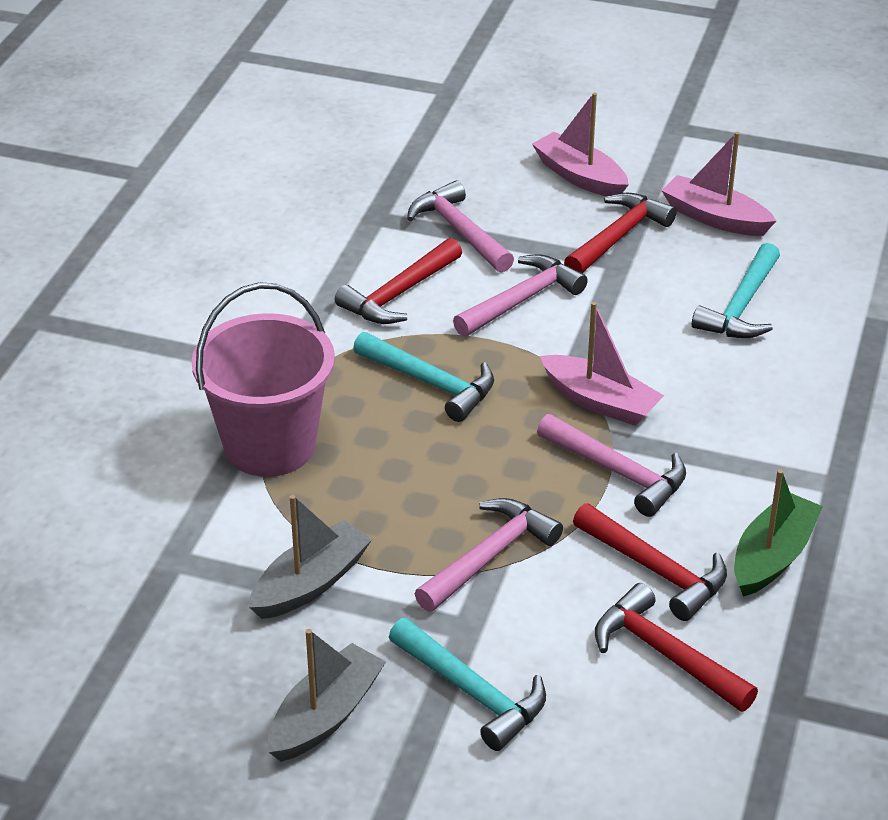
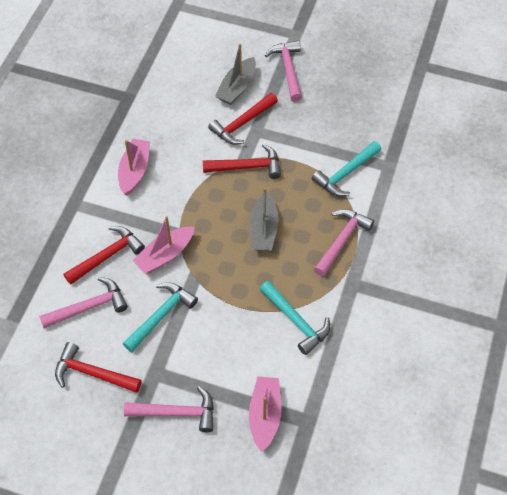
green boat: [734,469,823,597] = 1 -> none = 0
pink bucket: [191,282,335,477] = 1 -> none = 0

